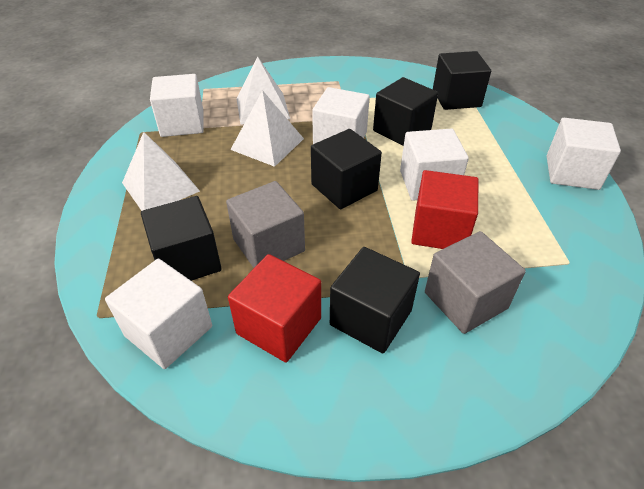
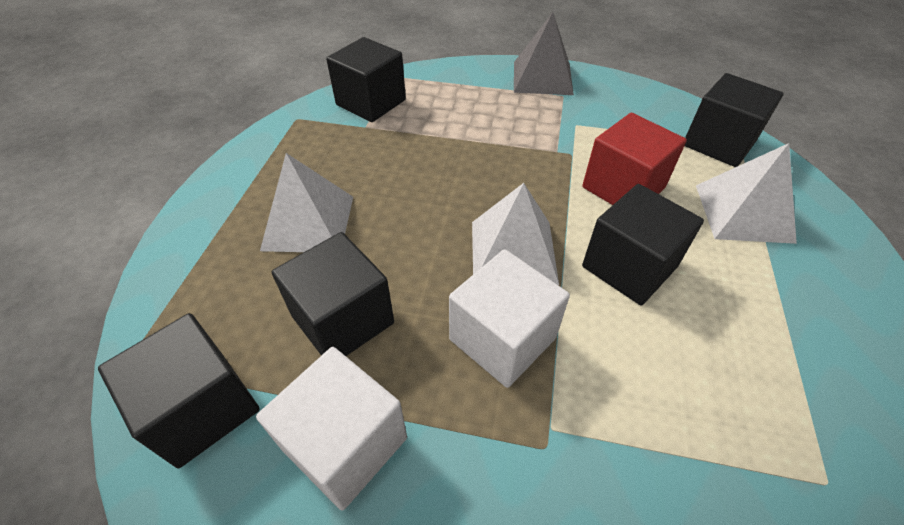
grey cube: [226,181,305,268] [425,231,526,334] = 2 -> none = 0
grey pyramid: none = 0 -> [514,12,574,95] = 1
red cube: [228,254,321,362] [411,170,479,249] = 2 -> [582,113,687,205] = 1
white cube: [105,259,212,369] [150,74,204,137] [312,87,370,144] [400,128,469,201] [547,118,621,190] = 5 -> [256,347,407,510] [449,249,570,388] = 2

